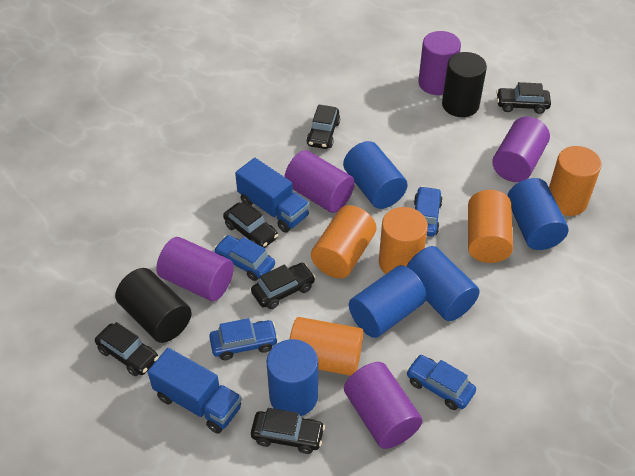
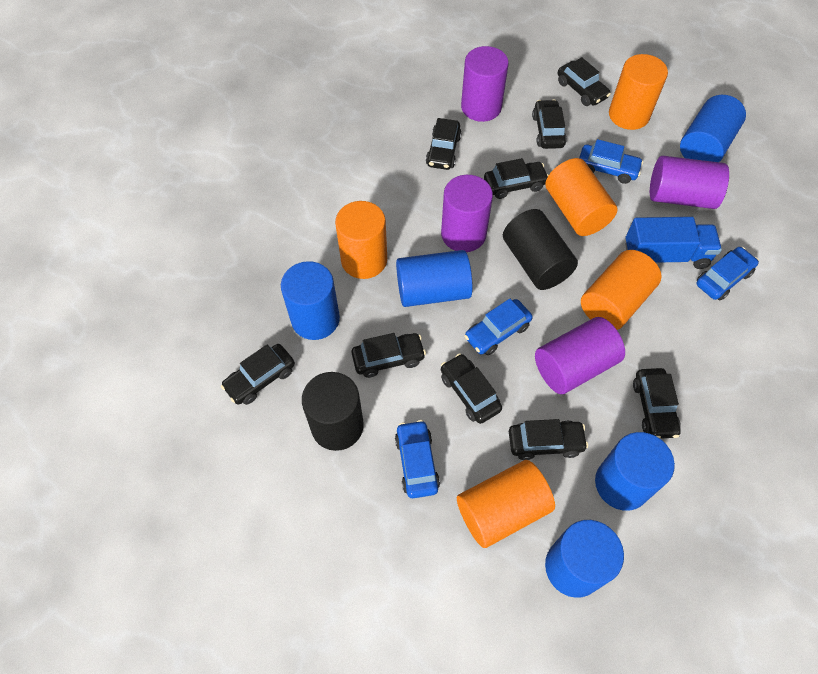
black car: [95,322,159,376] [223,200,278,248] [251,263,316,309] [251,408,325,454] [306,104,340,149] [496,82,551,114] = 6 -> [221,344,295,405] [351,333,426,378] [426,118,462,170] [441,353,502,424] [484,158,549,199] [509,419,588,460] [532,99,567,149] [558,57,611,106] [633,368,681,439] = 9
blue truck: [148,348,242,434] [235,158,310,233] = 2 -> [625,217,722,269] = 1
purple cylinder: [157,237,234,301] [285,150,355,213] [344,362,422,449] [418,31,461,95] [492,117,550,182] = 5 -> [441,175,493,252] [461,46,509,122] [535,317,625,394] [650,156,729,209] = 4

